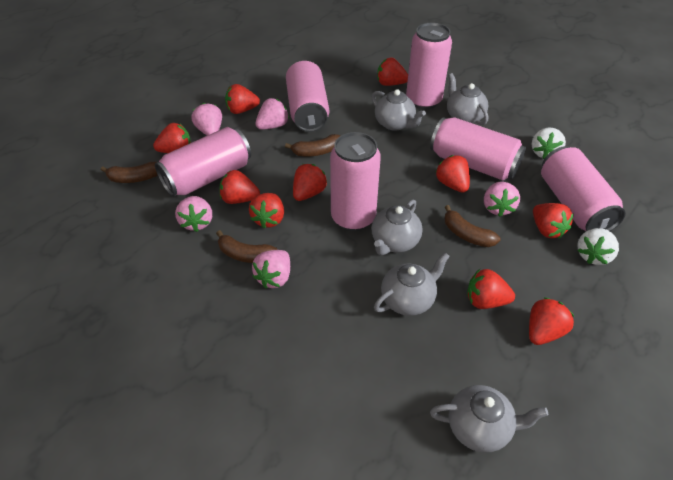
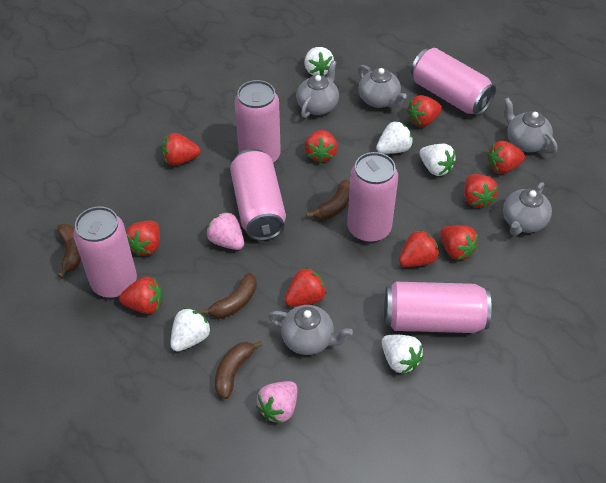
pink strawberry: [175,196,212,232] [192,103,222,136] [252,250,290,288] [255,98,289,130] [484,182,520,217] = 5 -> [206,212,244,250] [256,381,297,423] = 2
white strawberry: [532,127,566,159] [577,228,619,265] = 2 -> [170,308,211,352] [304,47,334,76] [376,121,413,154] [382,335,423,374] [419,144,456,176] = 5

